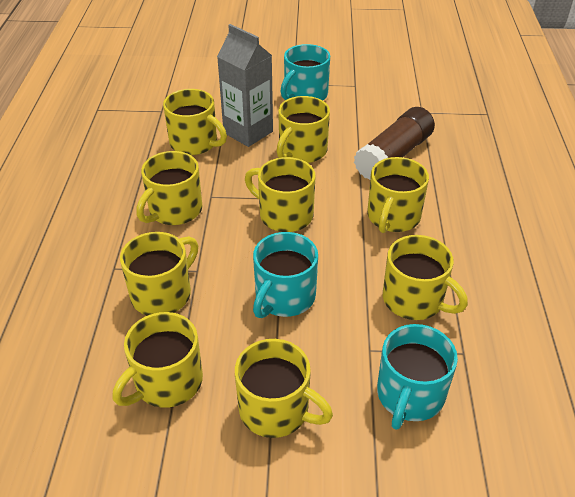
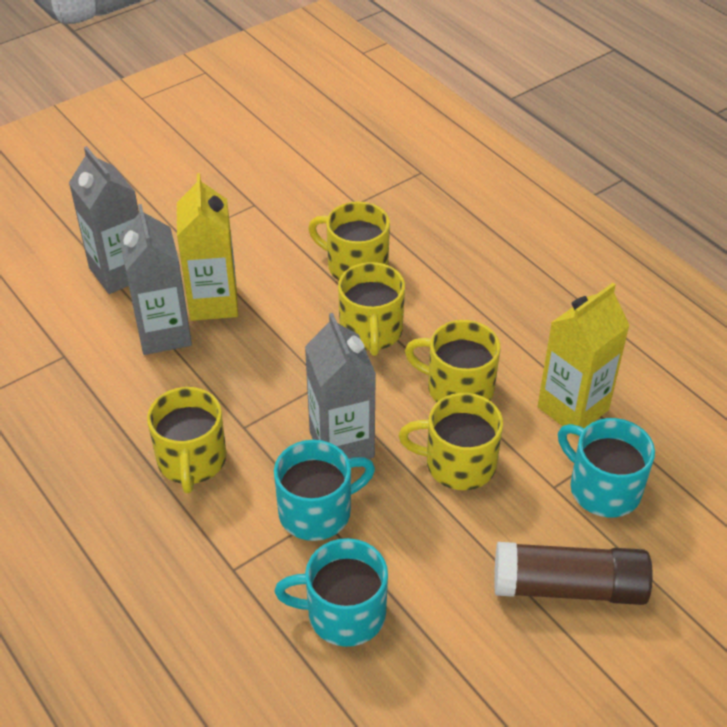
grey carton: [217,24,273,147] = 1 -> [69,146,139,294] [119,204,192,355] [305,313,376,459] = 3
yellow carton: none = 0 -> [177,173,238,321] [538,283,630,436] = 2
yellow mug: [112,312,203,408] [120,232,198,315] [136,151,202,225] [163,89,227,155] [235,339,333,438] [245,157,315,232] [277,96,330,163] [367,157,429,233] [383,235,468,320] = 9 -> [147,387,227,493] [308,201,390,280] [338,262,405,356] [399,393,503,490] [405,320,500,403] = 5

